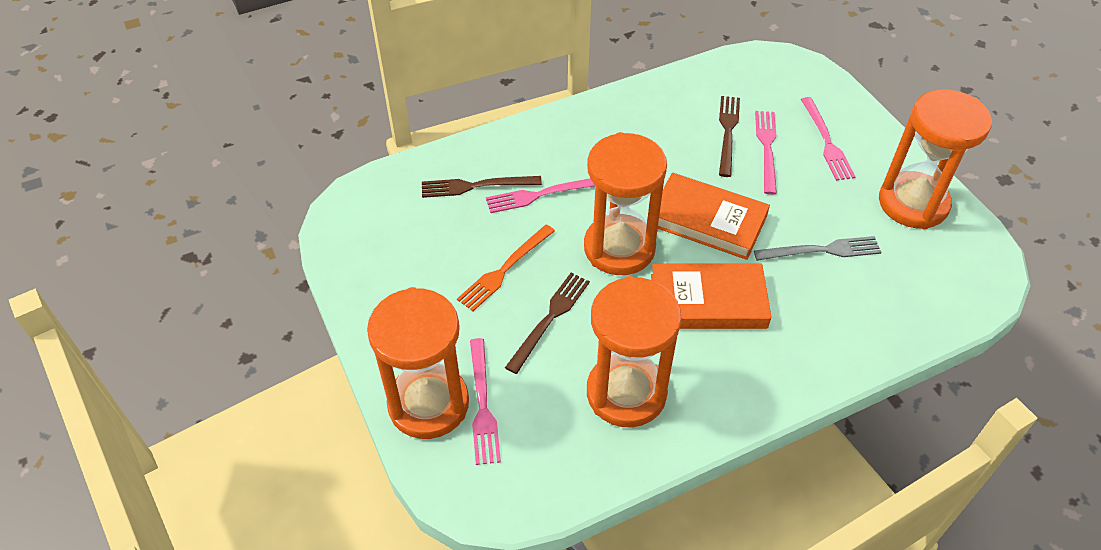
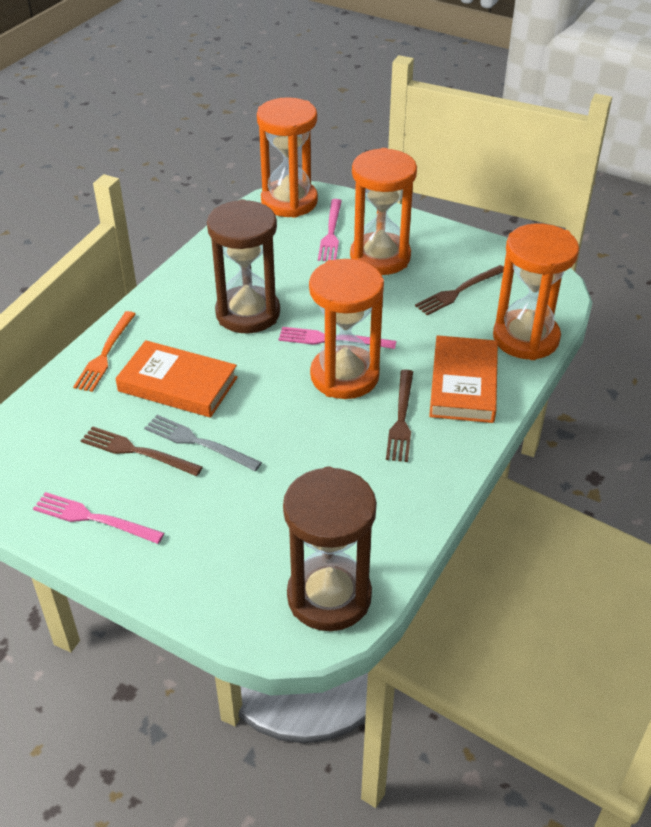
brown hourglass: none = 0 -> [207,199,280,334] [283,466,377,631] = 2
pink fork: [470,338,501,465] [486,179,595,213] [755,111,777,195] [801,97,856,181] = 4 -> [33,492,164,544] [279,327,396,349] [318,199,342,261] = 3

